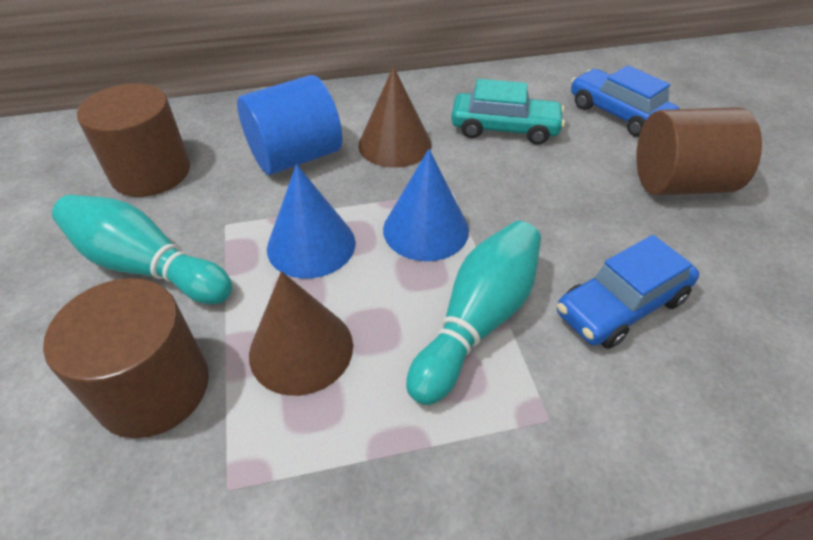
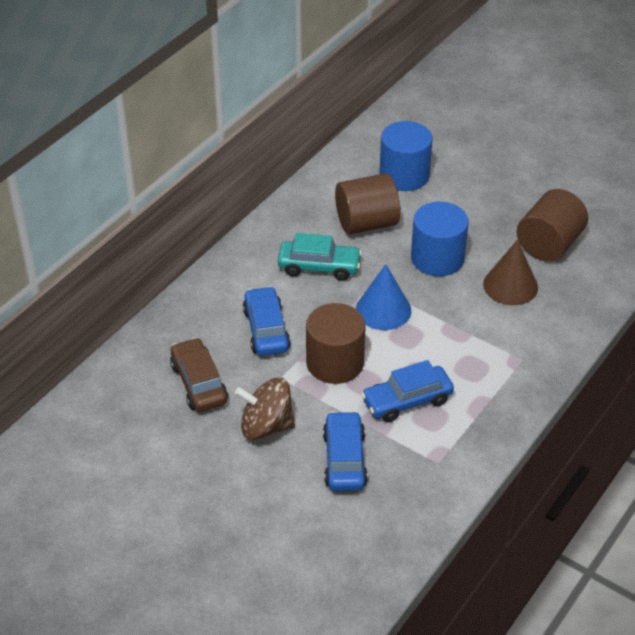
blue car: [557,235,699,349] [571,65,680,137] = 2 -> [243,286,291,356] [323,411,368,491] [361,360,454,422] = 3
blue cone: [267,164,355,279] [383,149,469,261] = 2 -> [356,264,411,330] = 1
blue cylinder: [237,75,342,175] = 1 -> [379,121,433,191] [411,202,469,276] = 2
brown car: none = 0 -> [170,338,228,412] = 1
brown cone: [249,271,353,396] [358,66,431,168] = 2 -> [483,240,538,305] = 1
brown spinning top: none = 0 -> [235,378,295,440] = 1
turquoise bowling pin: [52,195,232,304] [406,221,541,405] = 2 -> none = 0

